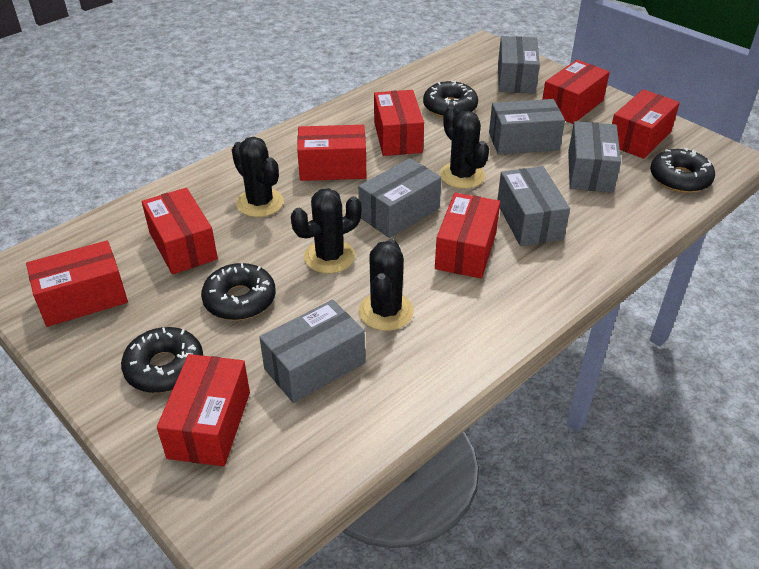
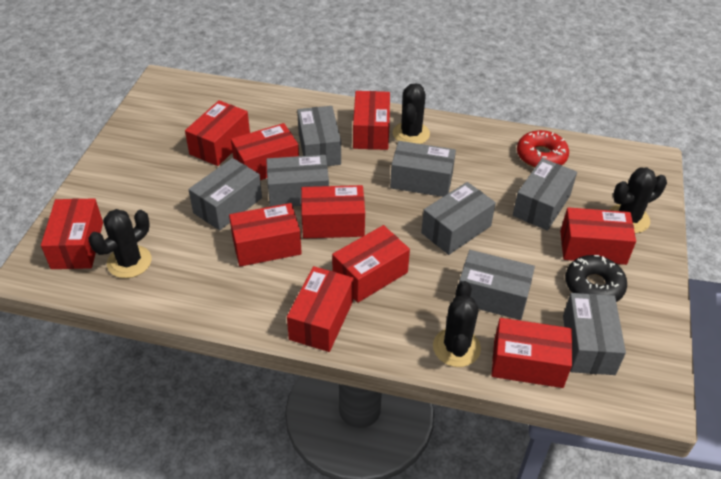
black donut: [121,327,203,393] [201,263,276,320] [423,81,478,118] [650,148,715,193] = 4 -> [565,255,627,302] = 1
grey box: [259,300,365,403] [358,158,442,238] [489,99,565,155] [497,166,570,246] [498,36,540,94] [568,121,621,193] = 6 -> [188,158,262,230] [266,155,329,207] [297,106,341,166] [390,141,456,197] [421,182,496,255] [459,250,535,320] [513,158,577,231] [563,293,626,375] = 8
red box: [26,240,128,327] [142,188,218,275] [157,354,250,466] [297,125,366,181] [374,90,424,156] [435,193,500,279] [542,60,610,124] [612,89,680,159] = 8 -> [41,198,103,269] [185,100,250,166] [229,203,302,267] [231,123,299,180] [287,266,354,352] [301,185,365,239] [332,225,410,303] [353,91,390,150] [491,318,572,388] [560,207,636,265] = 10
red donut: none = 0 -> [517,130,569,168] = 1

